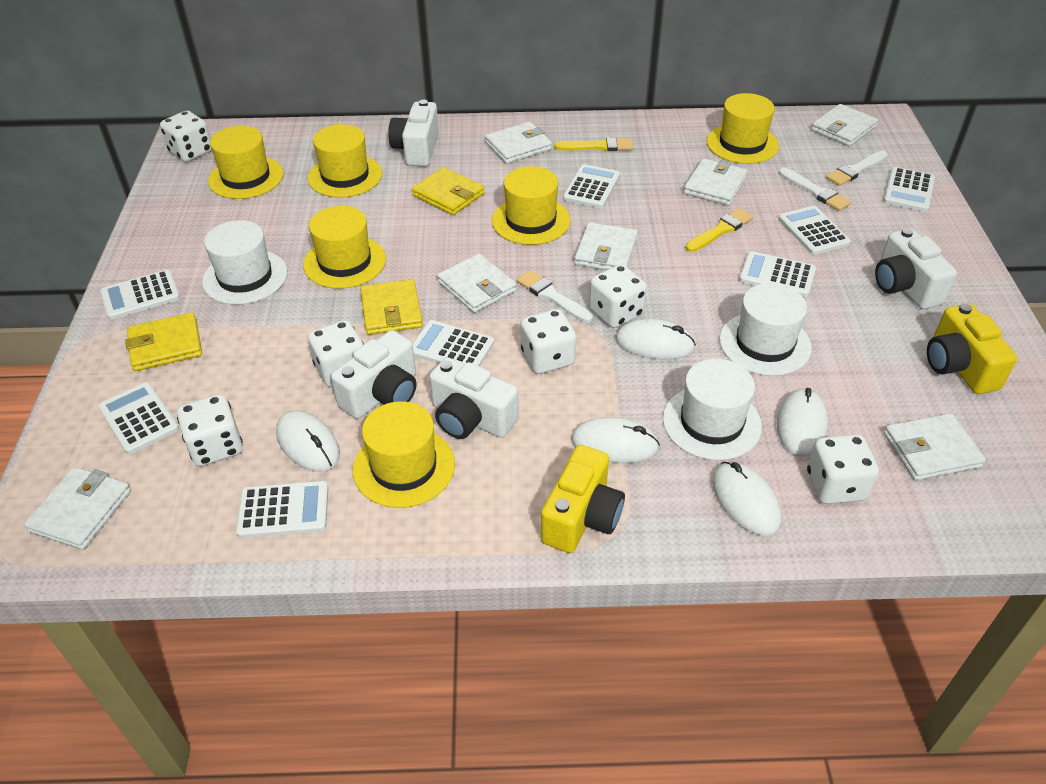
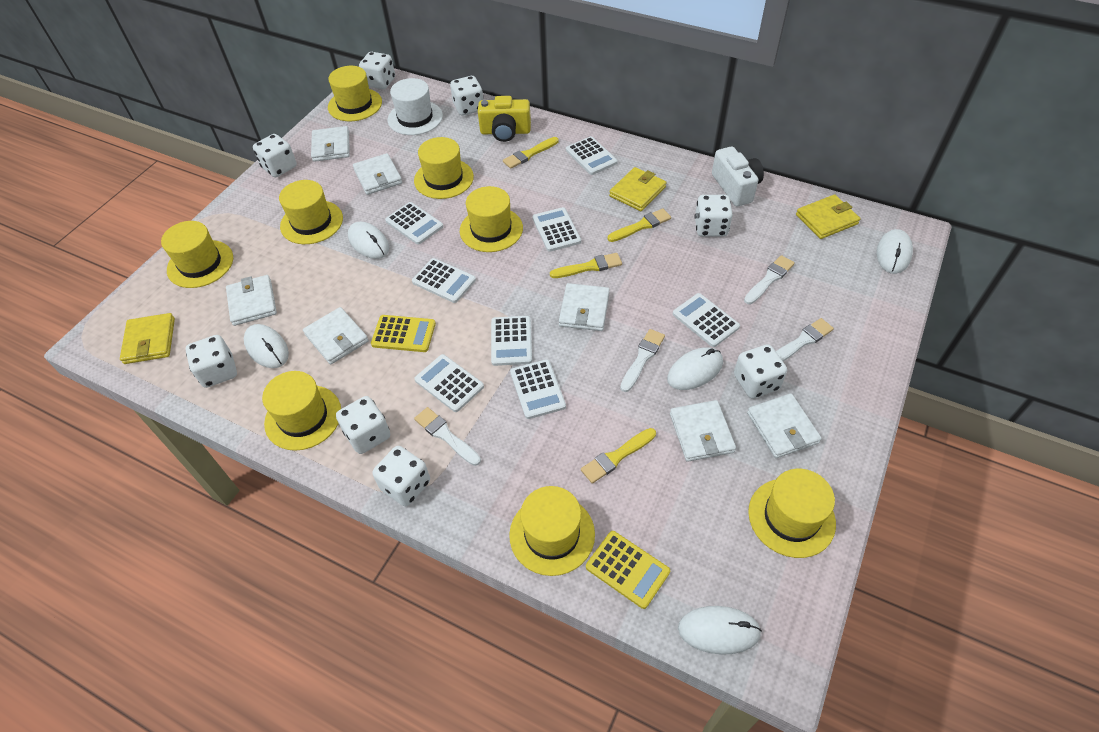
white brush: [517,270,593,323] [779,168,851,211] [826,151,888,186] = 3 -> [414,407,481,466] [620,329,665,392] [744,255,795,304] [776,318,834,361] = 4
white camera: [331,330,417,419] [388,100,439,167] [429,357,519,439] [875,228,957,309] = 4 -> [712,146,764,206] = 1
white dice: [160,111,212,162] [177,394,243,466] [308,320,364,387] [520,309,576,374] [589,264,647,328] [807,434,879,504] = 6 -> [185,335,237,388] [253,134,297,177] [336,396,390,454] [359,52,395,89] [373,446,430,506] [450,76,483,116] [695,195,733,237] [734,344,787,398] = 8
white hat: [202,220,287,305] [663,359,762,460] [719,283,812,376] = 3 -> [388,78,443,135] = 1
yellow brush: [554,137,634,151] [685,208,753,252] = 2 -> [503,137,559,169] [550,253,622,278] [581,428,656,484] [607,208,671,242] = 4
yellow calculator: none = 0 -> [371,315,436,352] [586,531,670,609] = 2
yellow camera: [541,445,625,553] [927,303,1018,394] = 2 -> [478,96,531,142] = 1
yellow hat: [208,126,284,199] [303,206,386,289] [308,124,382,198] [353,401,455,508] [492,166,570,245] [706,93,779,164] = 6 -> [161,221,233,288] [262,371,341,451] [279,180,343,244] [328,66,382,121] [414,137,474,199] [460,186,523,252] [509,486,595,576] [748,469,836,558] = 8

